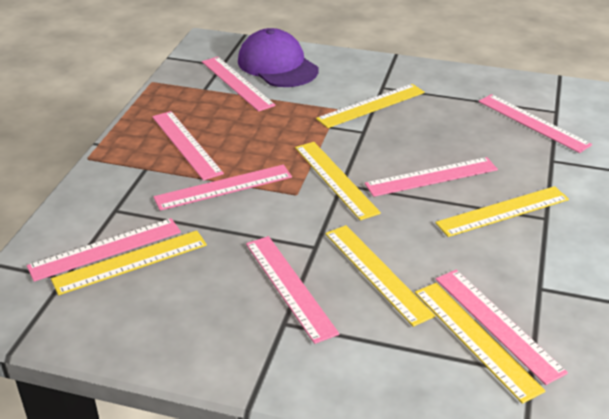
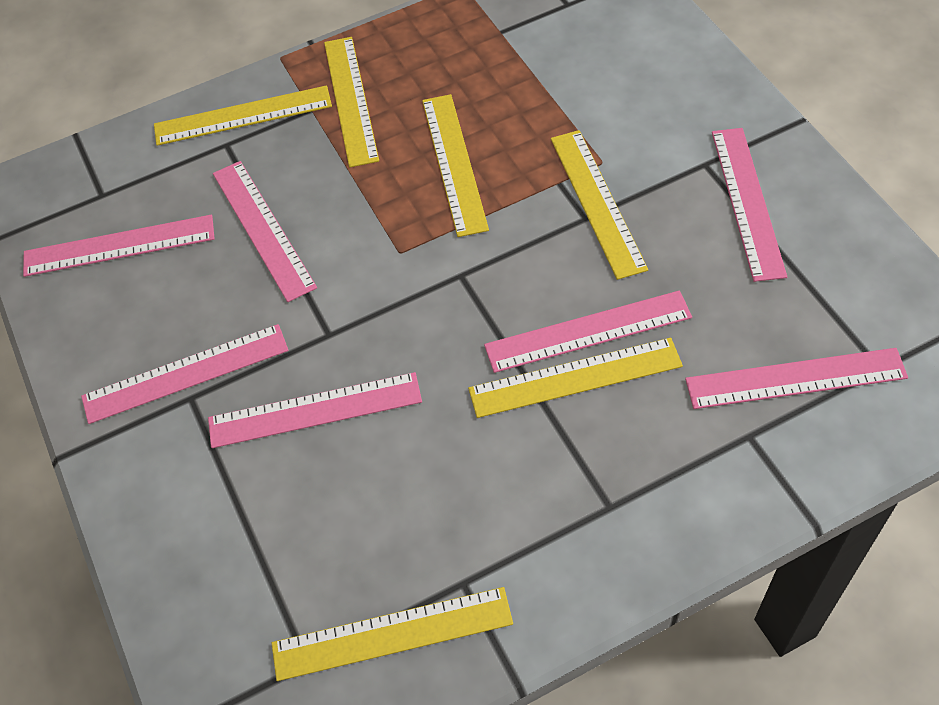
pink ruler: [27,218,181,282] [152,111,224,181] [153,165,292,211] [202,57,276,112] [246,236,339,344] [365,157,498,197] [436,270,568,385] [478,94,592,153] = 8 -> [23,215,215,277] [81,324,289,424] [208,372,422,448] [213,161,317,302] [484,291,692,373] [685,348,908,409] [712,128,787,282] = 7
purple cap: [238,28,319,87] = 1 -> none = 0

